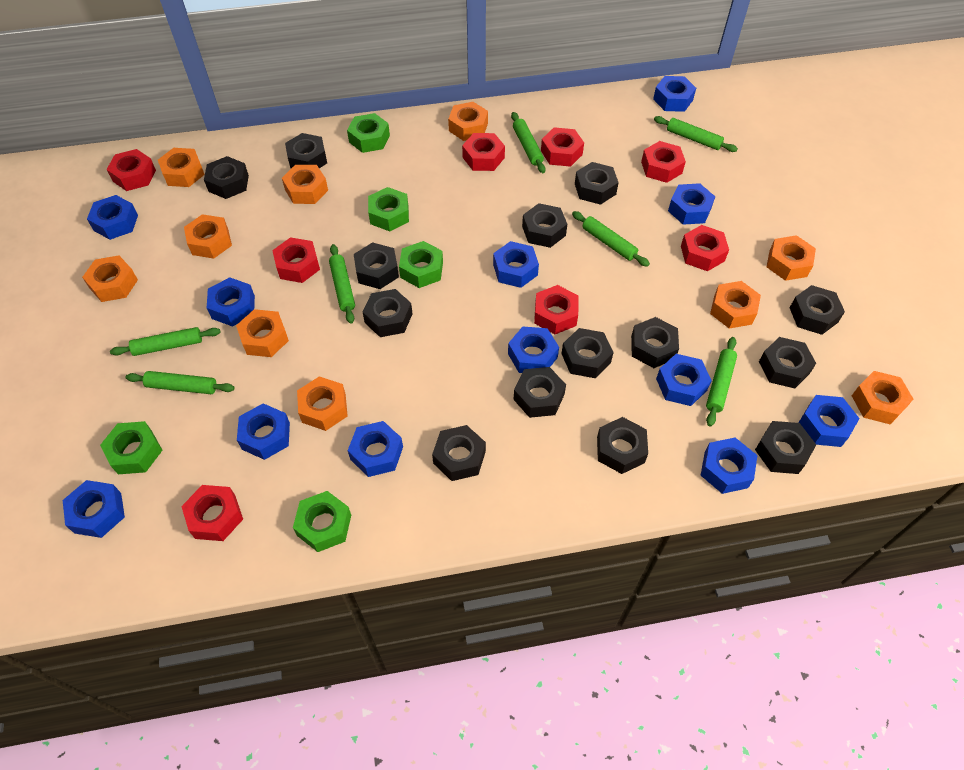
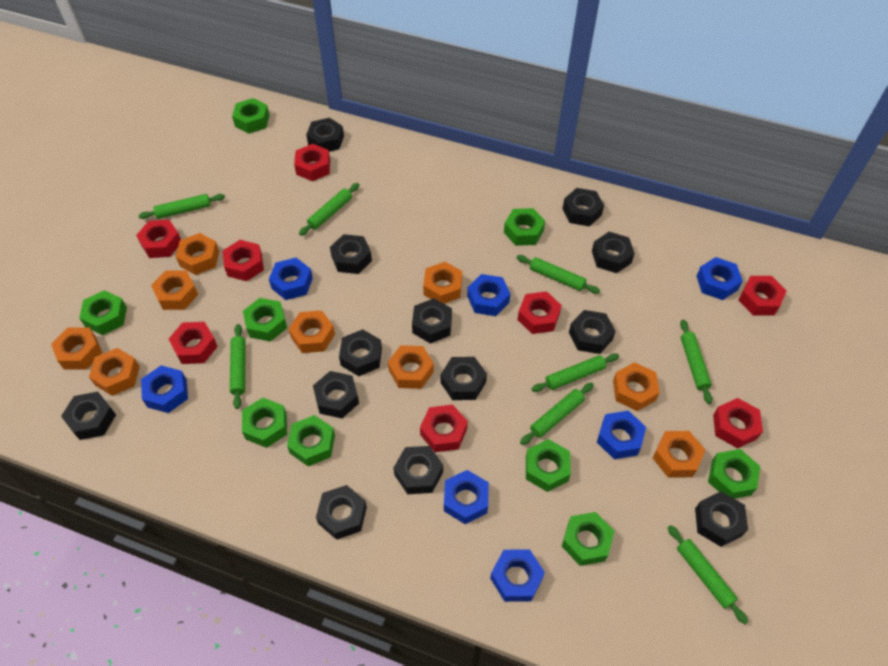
black nut: [204,156,249,199] [285,133,327,168] [354,242,399,289] [363,289,413,337] [432,425,486,481] [514,367,566,418] [522,203,567,248] [561,328,614,378] [575,162,619,205] [597,417,648,474] [631,317,679,368] [755,421,816,474] [759,337,816,388] [790,285,845,335] = 14 -> [61,392,116,440] [306,118,344,152] [313,371,359,418] [316,485,367,540] [330,234,372,274] [339,329,382,376] [394,446,443,494] [412,298,452,344] [441,357,487,400] [562,188,604,227] [569,310,616,354] [592,232,635,273] [695,491,748,547] = 13
blue nut: [63,480,125,538] [87,195,138,240] [207,277,255,327] [237,403,290,460] [348,421,403,477] [493,241,539,288] [508,326,559,373] [653,76,696,112] [656,354,712,406] [668,183,715,225] [701,438,757,494] [798,395,860,447] = 12 -> [141,365,188,413] [269,258,313,300] [444,470,489,524] [467,274,510,316] [490,550,545,602] [597,411,646,459] [697,257,743,300] = 7
green nut: [100,421,163,474] [293,491,351,552] [347,113,390,153] [368,187,409,231] [399,241,443,288] = 5 -> [79,290,127,335] [232,98,270,134] [242,398,287,448] [243,298,287,342] [287,415,335,466] [504,208,545,246] [526,439,571,492] [562,512,614,566] [708,449,760,499] = 9
green rolling pin: [110,327,221,356] [125,371,234,394] [329,244,355,324] [511,112,546,173] [572,211,650,267] [654,116,738,152] [706,337,737,426] = 7 -> [138,194,225,219] [230,324,246,409] [299,183,359,236] [517,255,600,294] [520,382,594,445] [531,353,619,392] [668,525,748,624] [680,320,712,404] = 8
orange nut: [82,255,138,302] [158,148,205,187] [184,214,232,259] [236,309,289,357] [282,165,328,204] [297,376,348,431] [448,102,488,141] [710,281,761,328] [767,235,816,281] [852,371,914,424] = 10 -> [51,328,102,369] [89,348,140,396] [151,270,198,310] [176,233,219,275] [288,310,335,353] [388,345,434,389] [423,262,462,304] [613,362,660,411] [653,431,705,478] = 9

